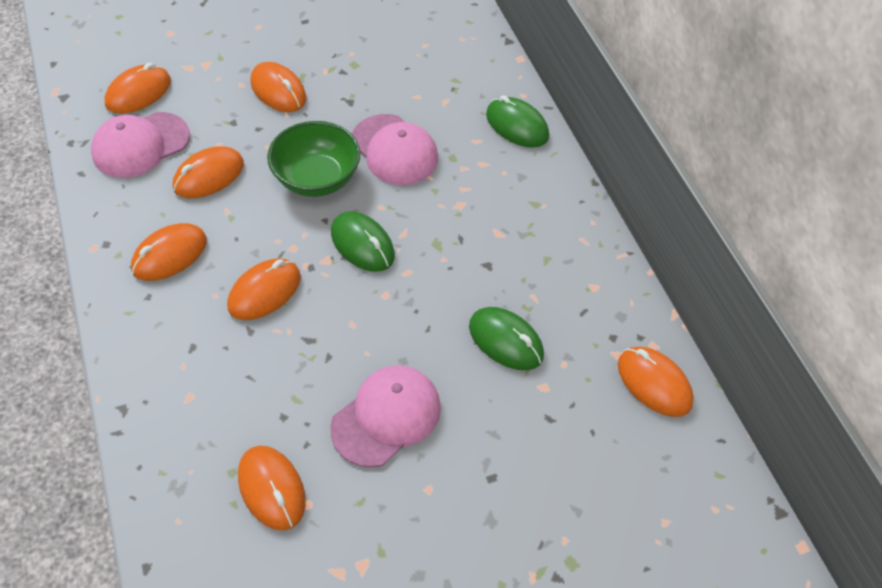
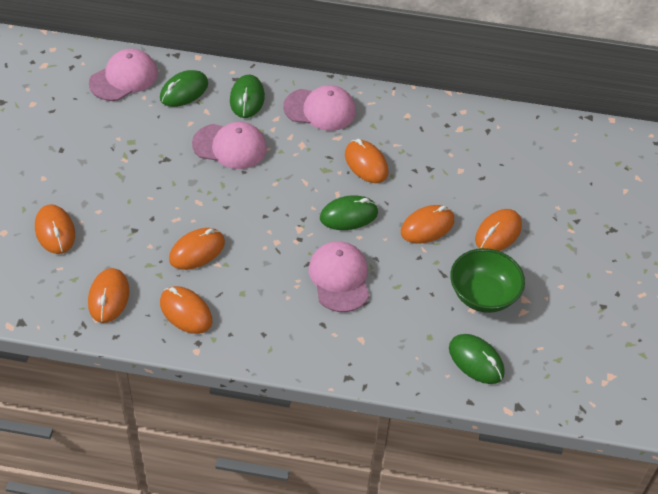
green mouse: [331,211,395,272] [469,307,544,370] [486,95,549,148] = 3 -> [160,70,208,107] [230,75,265,118] [320,195,378,230] [449,334,505,384] = 4
pink cap: [91,112,190,178] [330,365,441,468] [352,114,438,185] = 3 -> [89,49,158,101] [192,122,267,169] [283,85,356,131] [309,241,369,312] = 4

